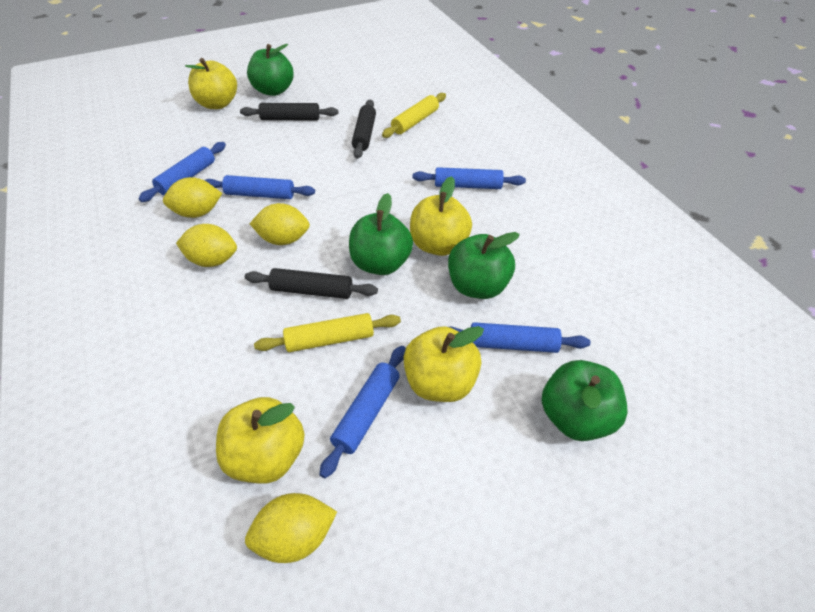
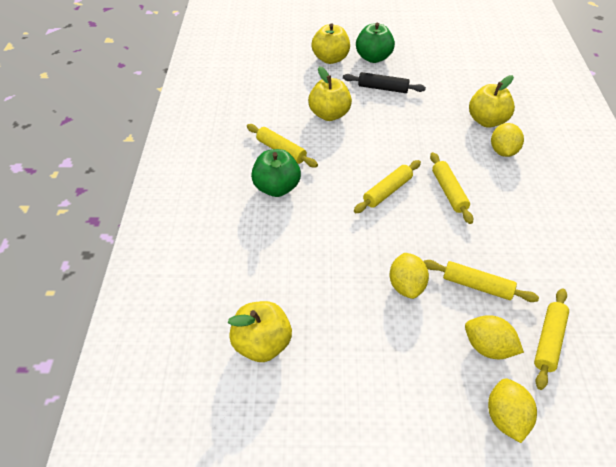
black rolling pin: [240,103,339,120] [245,268,378,299] [352,100,376,159] = 3 -> [343,72,426,93] = 1
blue rolling pin: [138,142,226,202] [204,175,315,199] [319,346,406,478] [413,167,526,189] [450,322,591,353] = 5 -> none = 0
green apple: [247,44,294,96] [349,193,413,275] [448,232,520,299] [542,360,628,441] = 4 -> [251,149,301,197] [356,22,395,63] = 2
yellow rolling pin: [254,313,401,352] [382,93,446,138] = 2 -> [247,124,318,167] [354,160,421,213] [424,260,539,302] [430,152,473,224] [534,288,569,390] = 5

